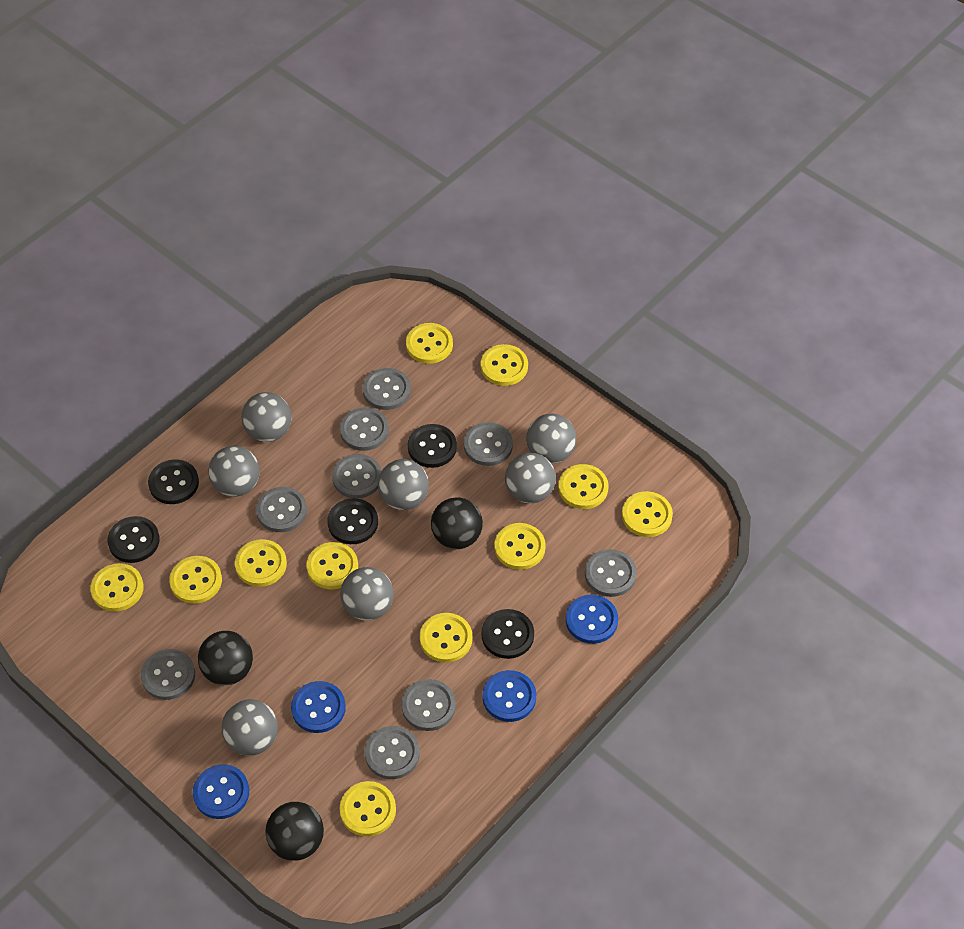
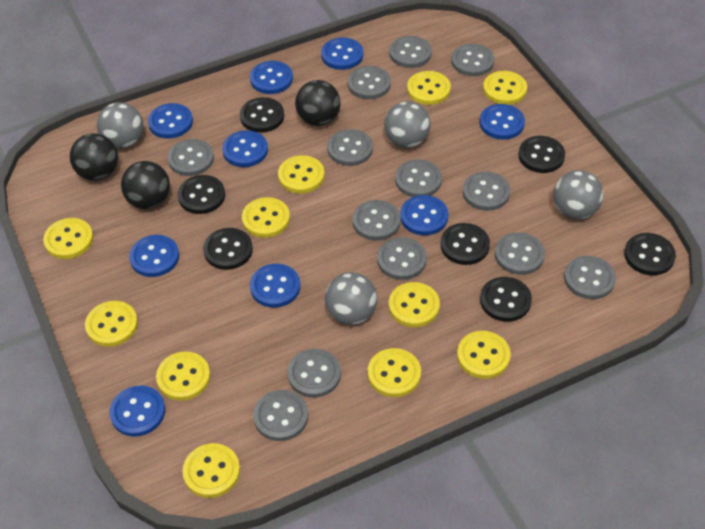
black button: [107,516,160,563] [148,459,199,504] [327,498,378,544] [408,424,457,468] [481,609,534,659] = 5 -> [178,175,225,214] [203,228,253,270] [240,97,284,133] [440,223,490,265] [480,277,532,322] [518,136,565,173] [624,233,676,275] = 7
blue button: [193,764,249,819] [291,681,346,733] [483,670,536,722] [566,595,618,644] = 4 -> [109,386,165,437] [129,235,179,277] [148,103,193,139] [222,130,268,167] [250,61,293,94] [250,264,301,308] [321,38,363,70] [400,195,448,235] [480,104,525,140] = 9
grey ball: [208,446,260,497] [222,699,278,756] [241,392,291,442] [340,567,394,620] [378,459,429,510] [505,453,556,504] [526,414,576,464] = 7 -> [97,102,144,149] [325,272,377,325] [384,101,431,148] [553,170,603,220] = 4
grey button: [141,649,195,700] [256,487,307,532] [332,454,382,499] [340,407,389,451] [362,368,411,410] [365,726,420,779] [402,679,456,731] [464,422,513,466] [585,549,637,597] = 9 -> [168,139,214,176] [253,390,308,441] [287,349,341,398] [327,129,373,166] [348,66,391,99] [353,200,401,241] [377,237,427,280] [389,36,432,68] [395,159,442,197] [451,44,494,76] [463,171,510,211] [495,232,545,275] [564,256,616,299] = 13

